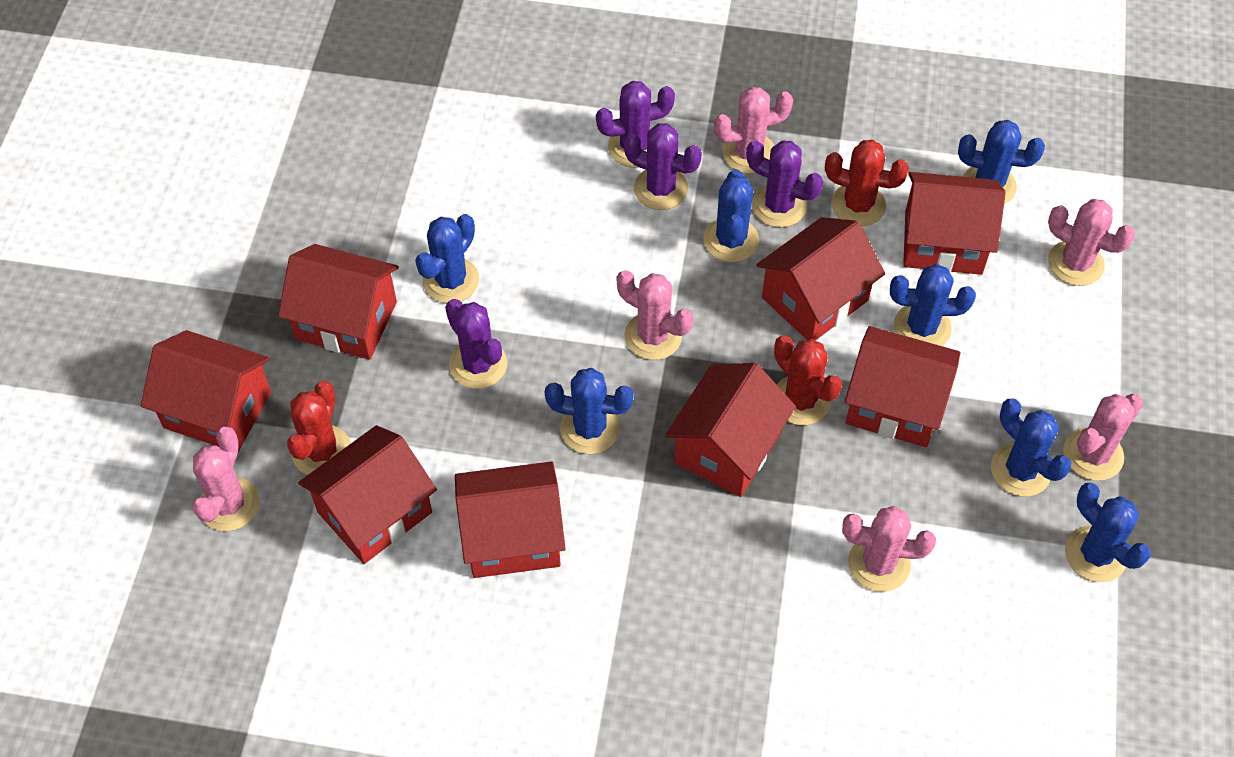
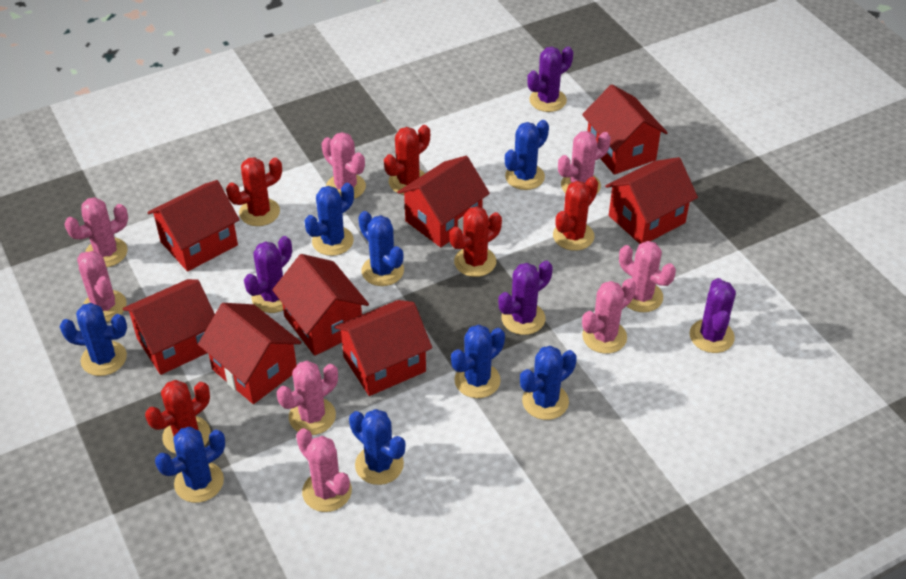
blue cactus: [415,214,479,303] [545,368,634,454] [703,169,759,262] [890,264,976,346] [958,120,1045,204] [991,398,1071,497] [1065,483,1151,582] = 7 -> [60,303,127,376] [155,427,225,503] [304,183,354,256] [349,409,405,485] [358,211,404,286] [451,325,505,398] [505,120,549,190] [520,346,577,420] = 8
pink cactus: [192,427,260,531] [617,270,693,360] [714,87,793,174] [842,506,936,592] [1048,199,1135,286] [1063,394,1143,481] = 6 -> [64,197,128,267] [77,251,127,322] [277,361,338,435] [296,428,352,512] [322,132,366,199] [558,131,611,193] [582,278,636,354] [619,241,676,312] = 8
red cactus: [287,381,351,475] [774,336,842,425] [825,140,909,227] = 3 -> [145,380,211,454] [226,157,282,226] [384,125,430,195] [449,206,502,277] [553,177,598,251] = 5

